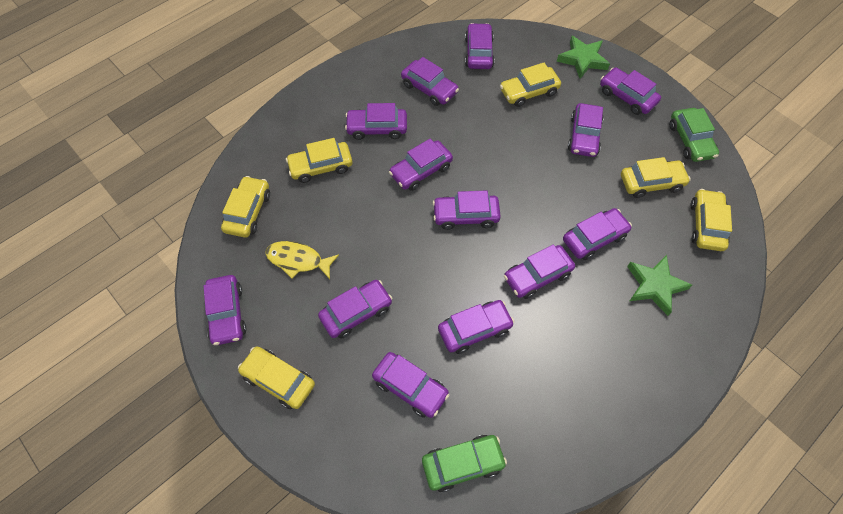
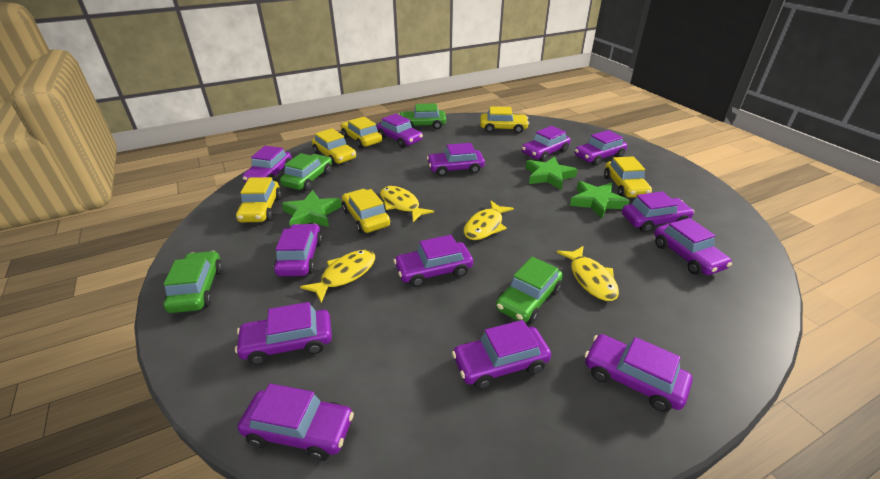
green car: [422,435,507,492] [670,108,719,162] = 2 -> [163,251,223,313] [280,153,332,191] [398,103,446,129] [496,257,563,324] = 4
green star: [557,36,610,79] [627,255,692,316] = 2 -> [282,190,342,227] [526,156,578,190] [570,181,630,219] = 3
yellow fish: [265,241,339,279] = 1 -> [300,250,375,303] [380,186,434,222] [464,200,514,240] [557,246,619,301] = 4

